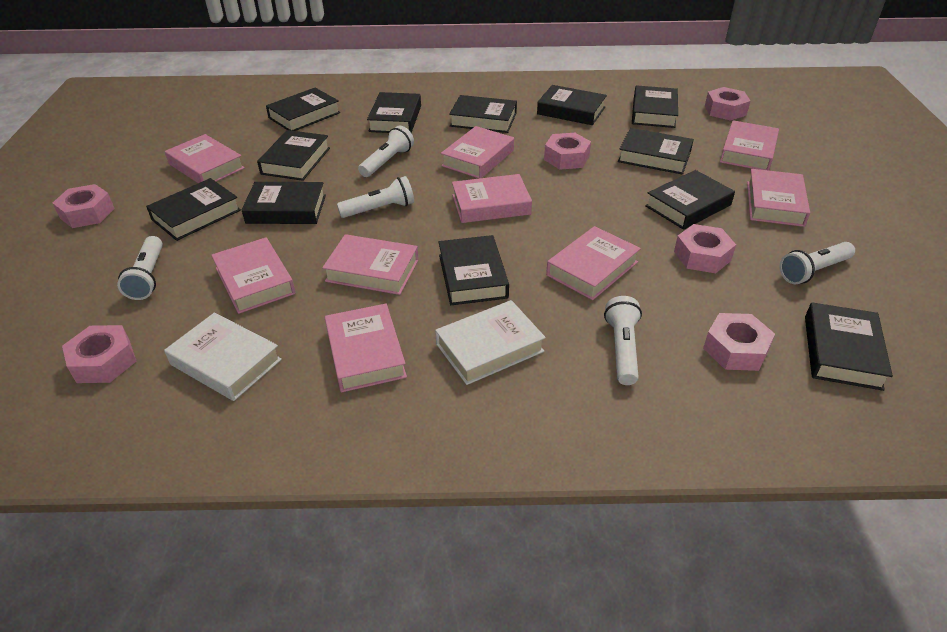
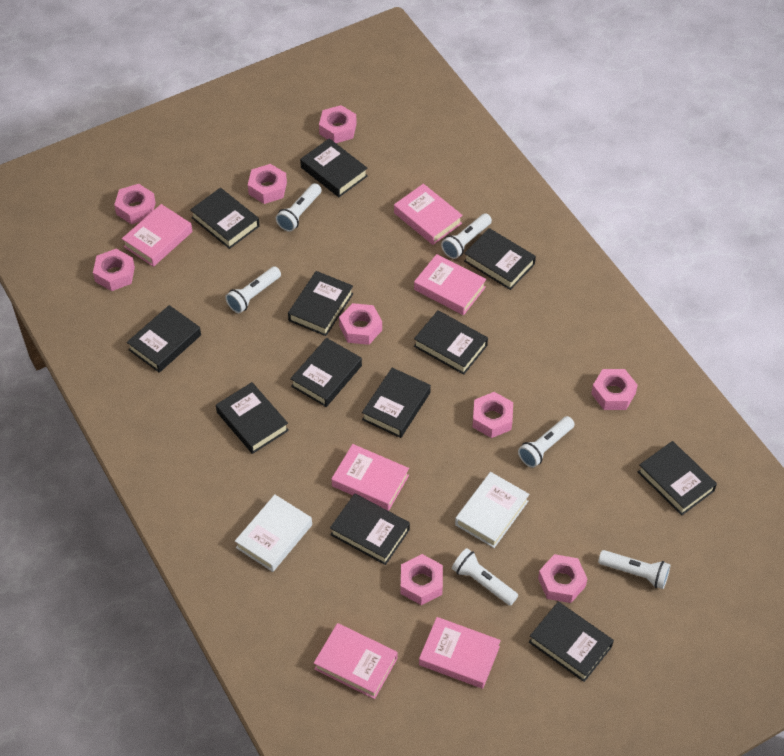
pink book: [165,134,245,183] [211,237,296,314] [322,234,419,295] [325,304,407,392] [441,126,514,179] [452,174,532,223] [546,226,641,300] [720,120,779,170] [747,169,810,227] = 9 -> [122,204,193,267] [314,623,398,699] [332,444,409,511] [394,184,463,245] [414,254,486,315] [419,617,501,689] = 6
pink nut: [52,184,115,228] [62,325,136,383] [544,133,591,170] [674,224,736,273] [703,313,775,371] [705,87,750,121] = 6 -> [93,249,135,291] [114,184,156,224] [248,164,287,204] [319,105,357,143] [339,303,382,345] [401,554,443,605] [472,392,513,438] [538,554,587,603] [591,369,638,410] = 9
white flashlight: [117,236,163,300] [337,176,414,218] [358,126,414,177] [604,296,642,385] [779,242,855,284] = 5 -> [225,266,281,313] [276,183,322,232] [441,213,492,259] [452,548,518,606] [518,416,575,468] [598,550,671,589] = 6

